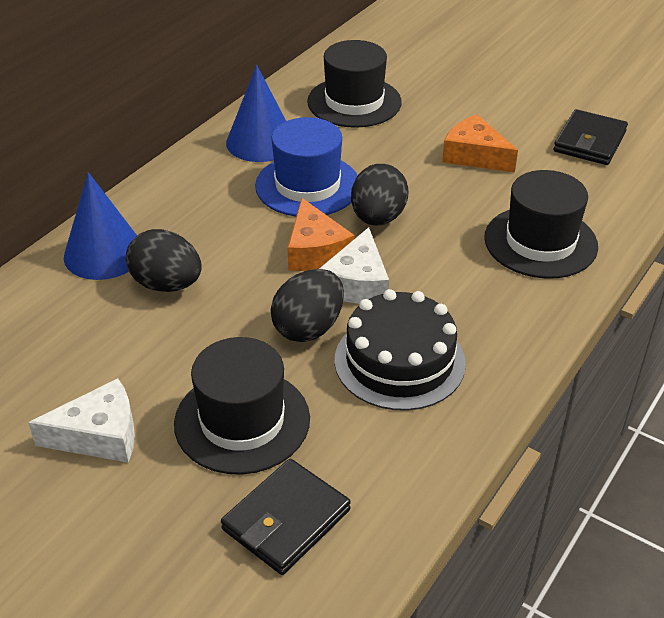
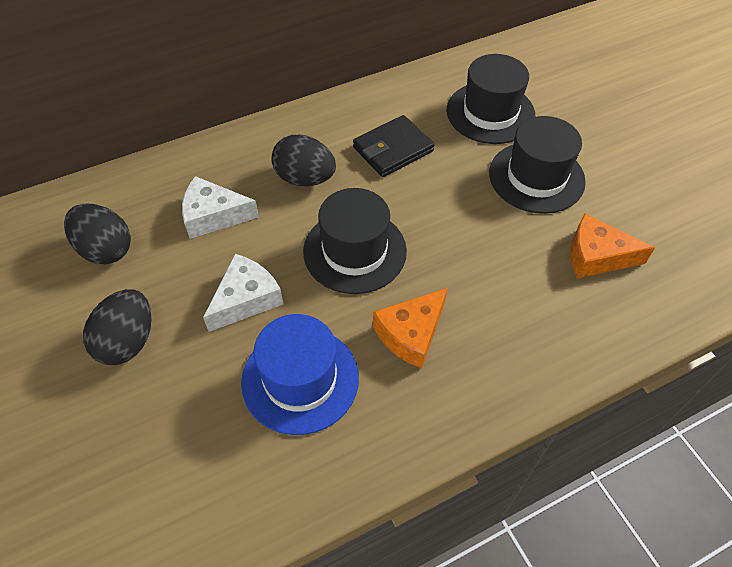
black cake: [335,289,466,411] = 1 -> none = 0
black wallet: [221,459,351,575] [553,109,628,165] = 2 -> [353,115,434,177] = 1
blue cone: [64,172,137,280] [226,65,286,162] = 2 -> none = 0

